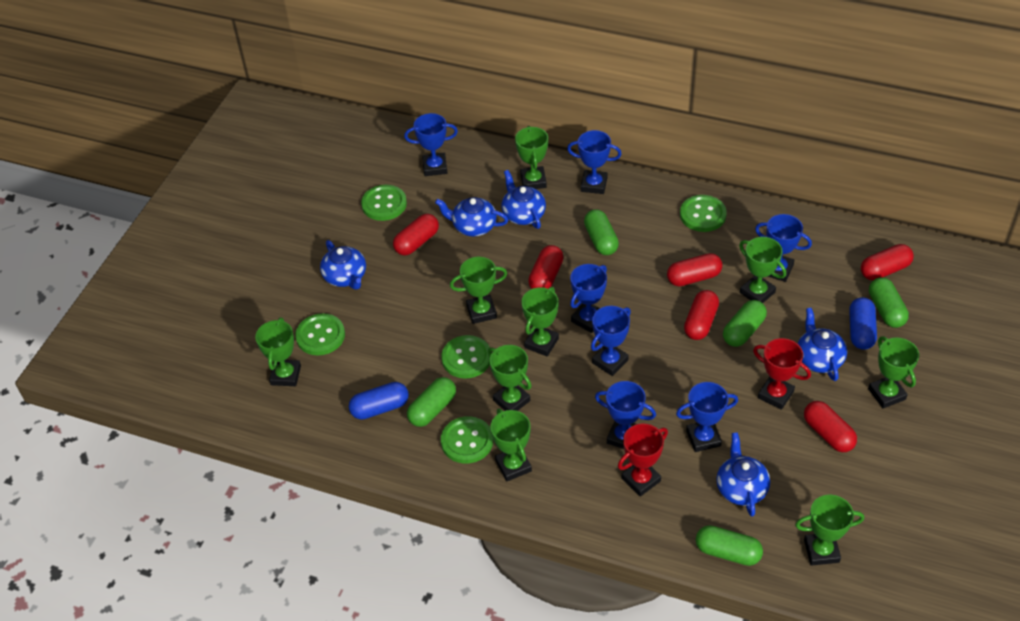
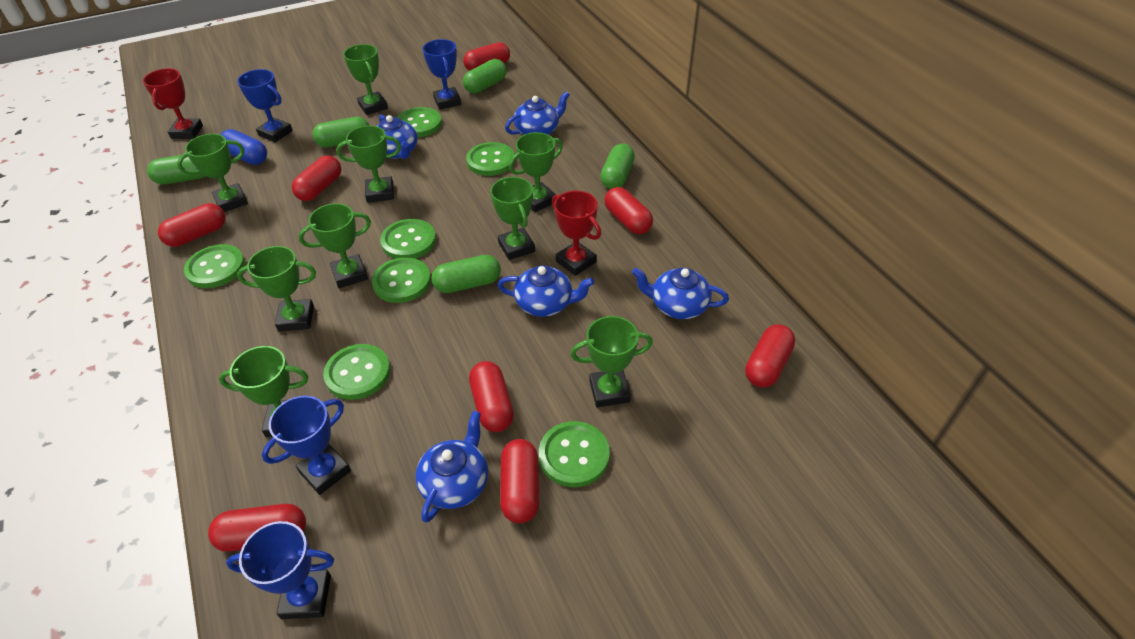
blue capsule: [349,382,409,420] [849,297,877,350] = 2 -> [220,129,267,165] = 1
blue trophy: [404,113,458,176] [567,130,622,194] [570,264,607,333] [591,306,631,376] [595,381,656,449] [676,382,738,452] [755,214,812,282] = 7 -> [226,521,334,619] [237,69,293,142] [262,396,351,495] [422,39,461,110] = 4
green button: [295,313,345,355] [361,185,407,221] [441,335,490,379] [441,416,493,464] [680,195,727,232] = 5 -> [184,244,245,288] [323,344,390,400] [372,257,431,303] [380,219,436,259] [397,107,442,137] [466,142,515,176] [539,421,610,487] = 7
red capsule: [393,214,439,256] [528,245,564,289] [667,253,722,286] [684,290,719,340] [804,401,857,452] [861,244,914,280] = 6 -> [158,203,226,247] [208,504,306,552] [292,155,342,201] [463,42,510,71] [469,361,514,432] [500,439,539,523] [604,187,653,234] [745,324,795,388] = 8

